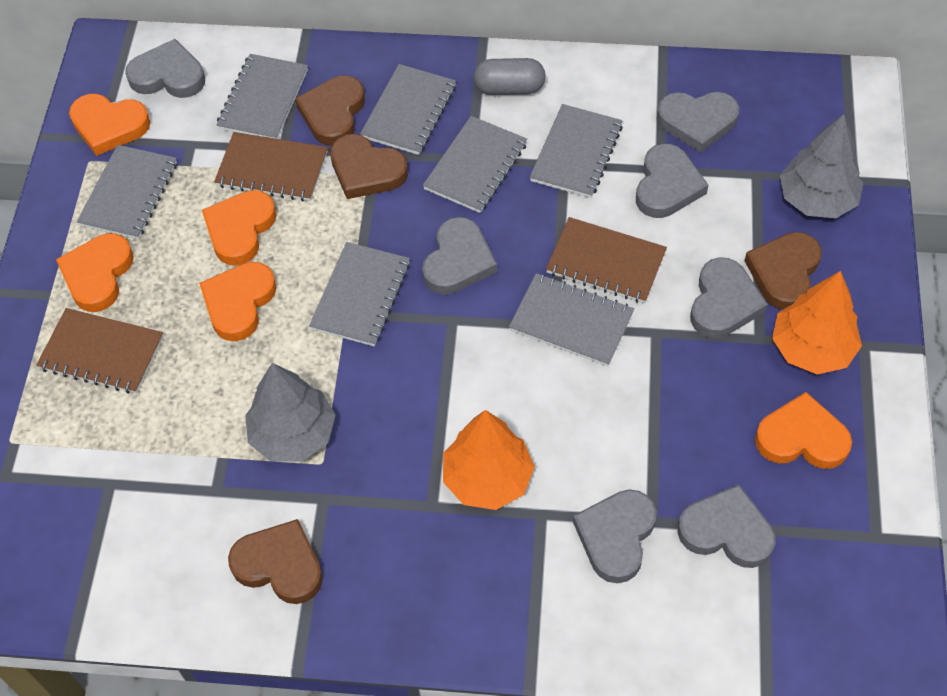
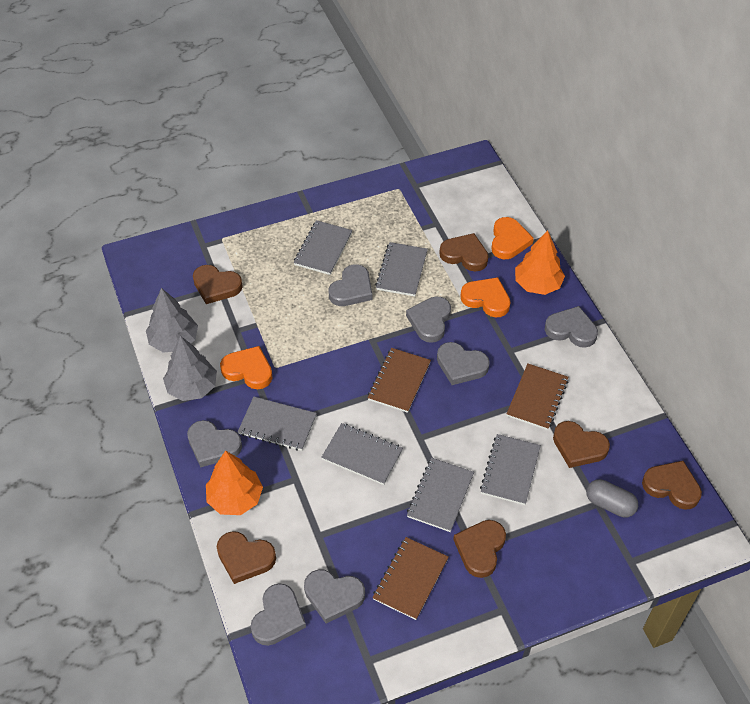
brown heart: [228,519,323,604] [295,76,365,146] [330,134,408,199] [744,232,822,310] = 4 -> [193,265,243,304] [217,531,276,584] [439,233,489,272] [453,520,506,578] [553,421,610,468] [642,461,702,510] = 6
grey notebook: [77,145,177,239] [217,54,308,139] [309,242,410,346] [360,64,456,155] [423,116,527,213] [509,273,634,366] [530,104,623,198] = 7 -> [238,397,317,451] [294,220,352,275] [321,423,403,485] [375,242,428,296] [407,457,474,532] [480,434,541,505] = 6
orange heart: [56,233,134,312] [69,94,150,156] [199,262,277,341] [202,190,276,266] [755,392,852,469] = 5 -> [220,346,273,389] [461,277,511,317] [491,217,534,259] = 3

